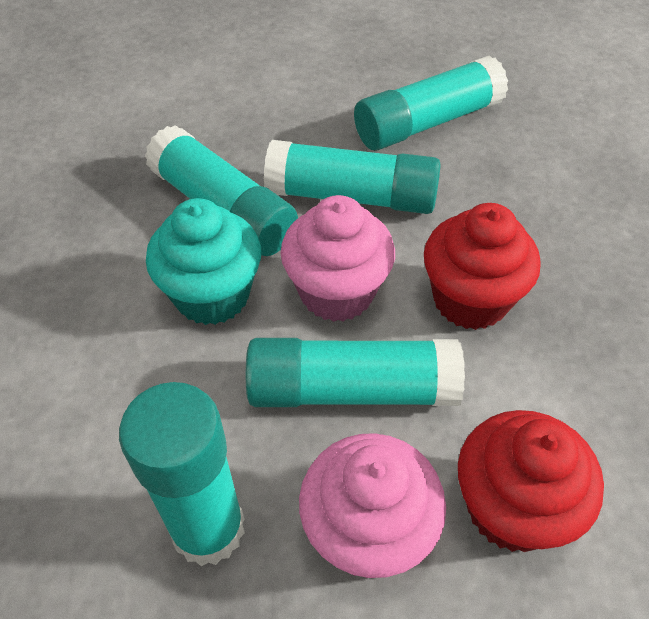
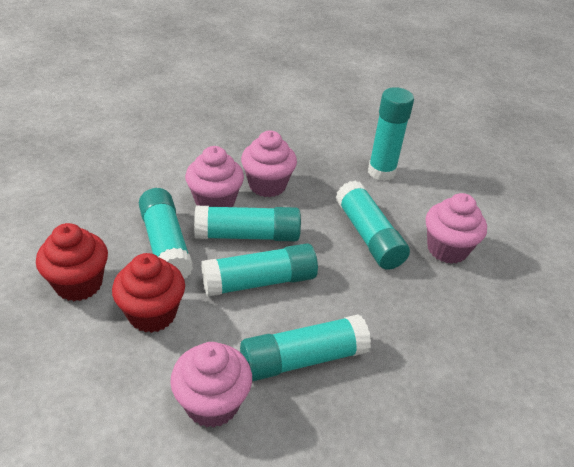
pink cupcake: [281,195,395,322] [299,433,446,579] = 2 -> [170,342,252,428] [185,146,244,207] [241,130,297,197] [426,193,487,264] = 4
turquoise cupcake: [146,198,261,325] = 1 -> none = 0
turquoise glue stick: [119,382,245,566] [145,125,298,256] [246,338,465,407] [264,140,441,214] [354,55,508,151] = 5 -> [139,188,193,279] [194,206,301,241] [201,243,318,297] [240,315,371,381] [336,180,410,270] [368,87,414,181] = 6

